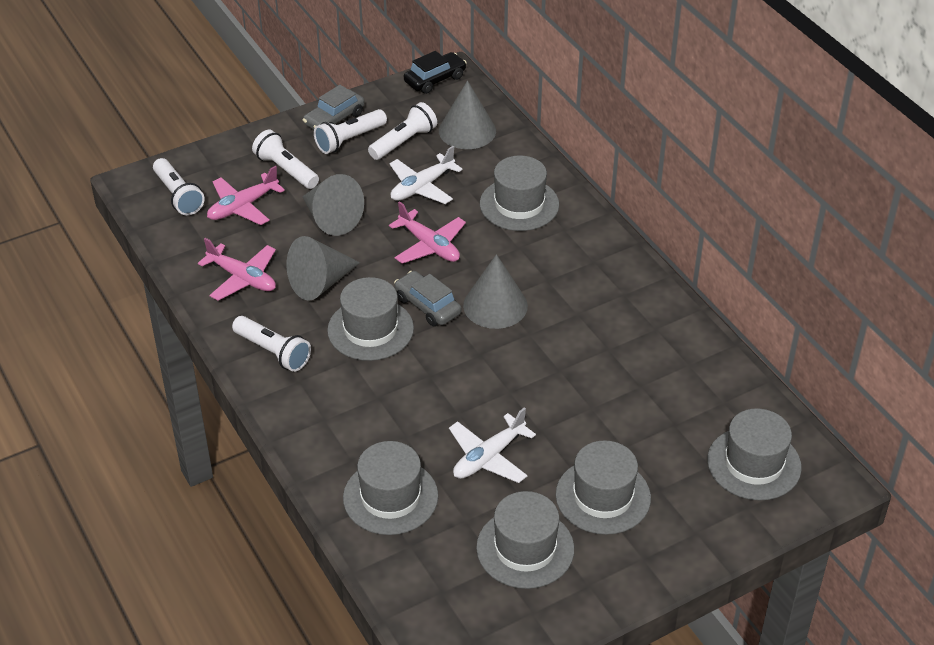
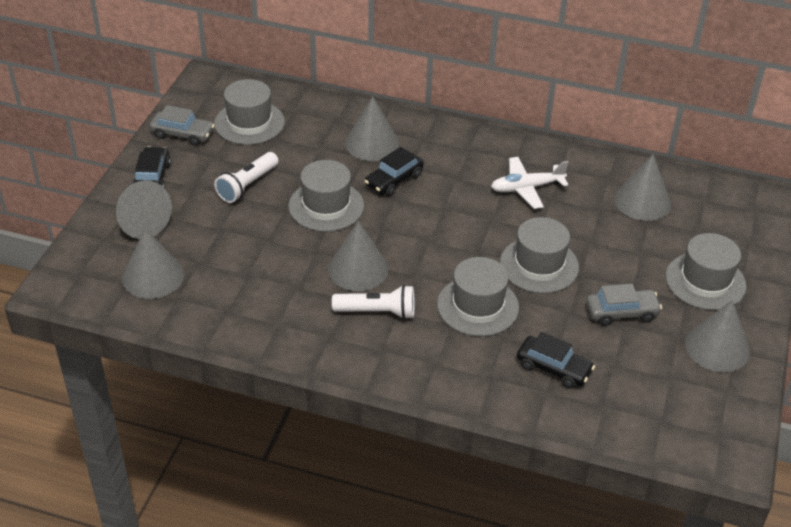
black car: [404,51,467,94] = 1 -> [132,146,171,189] [364,147,424,196] [517,332,595,389] = 3
grey cone: [286,236,360,301] [302,174,364,236] [439,80,496,149] [463,254,528,329] = 4 -> [116,180,172,239] [122,228,184,299] [328,221,389,291] [345,97,399,161] [614,154,671,221] [685,300,750,372] = 6
grey hat: [327,277,414,361] [343,441,438,535] [476,491,574,589] [480,155,559,231] [556,440,651,535] [707,408,802,500] = 6 -> [214,79,285,145] [288,160,364,232] [437,257,519,336] [500,217,579,293] [666,233,746,310] = 5
pink plane: [198,238,276,301] [207,166,285,225] [389,201,466,264] = 3 -> none = 0
white flashlight: [153,158,205,215] [232,316,311,372] [252,130,319,189] [314,109,387,154] [368,102,437,160] = 5 -> [214,152,278,203] [332,285,414,319] = 2
white plane: [389,146,463,204] [449,407,536,483] = 2 -> [491,157,569,209] = 1

